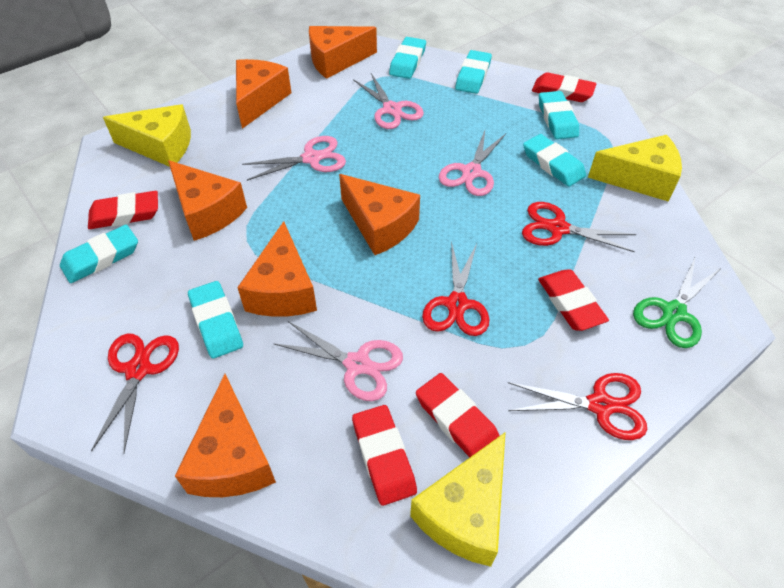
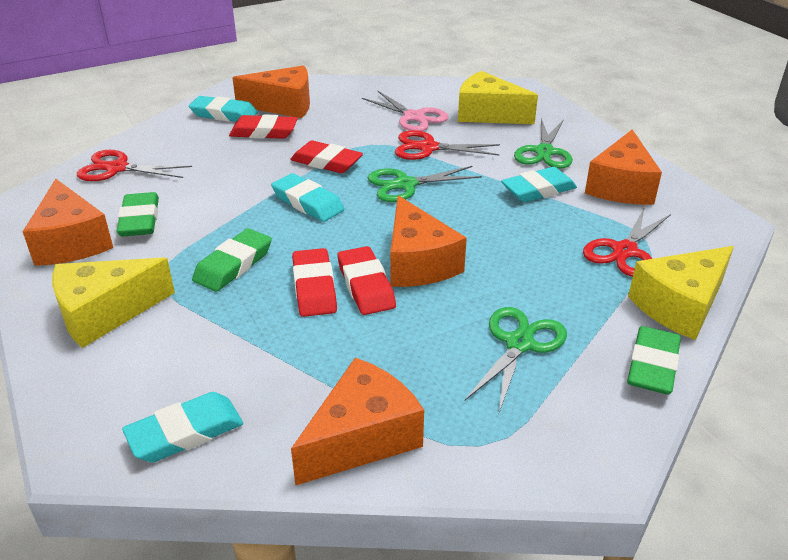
green eraser: none = 0 -> [117,192,159,236] [192,228,272,292] [627,326,681,395] = 3
green scissors: [633,256,721,348] = 1 -> [368,166,482,202] [465,307,567,413] [514,119,573,169] = 3
orange cheese: [168,160,247,241] [175,374,276,497] [236,59,291,129] [237,221,317,317] [309,26,377,79] [339,174,420,255] = 6 -> [23,179,113,266] [232,65,310,118] [291,358,424,486] [390,195,467,287] [585,129,662,204] = 5
pink scissors: [242,136,346,181] [273,321,403,401] [353,73,424,129] [439,130,506,196] = 4 -> [362,91,449,131] = 1
red eraser: [88,191,158,229] [352,405,417,506] [416,373,500,457] [532,72,596,102] [538,269,609,331] = 5 -> [229,114,298,139] [290,140,363,173] [292,248,337,317] [338,246,396,315] = 4
red scissors: [91,334,179,453] [422,241,489,336] [508,373,647,440] [522,202,636,252] = 4 -> [77,150,192,181] [395,130,500,160] [583,207,671,277] = 3
turquoise eraser: [60,225,138,283] [188,281,243,359] [389,37,426,79] [455,50,492,94] [523,134,586,187] [539,91,579,139] = 6 -> [122,392,243,462] [189,96,258,122] [271,173,344,222] [501,167,577,202] = 4

